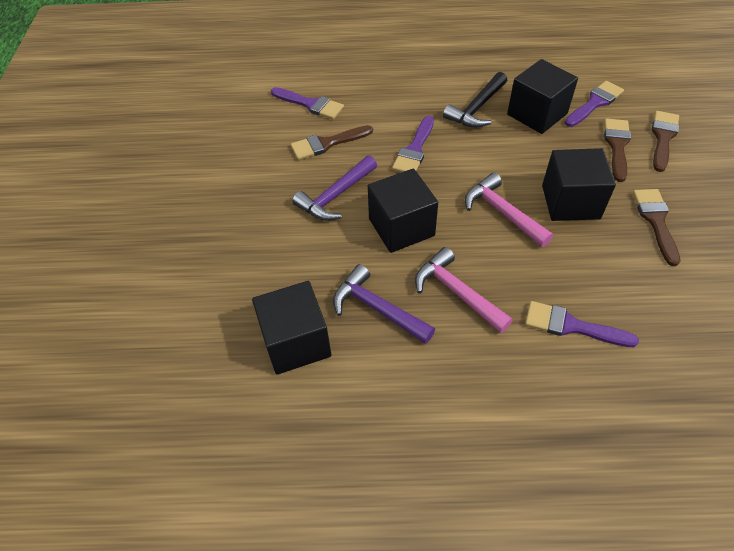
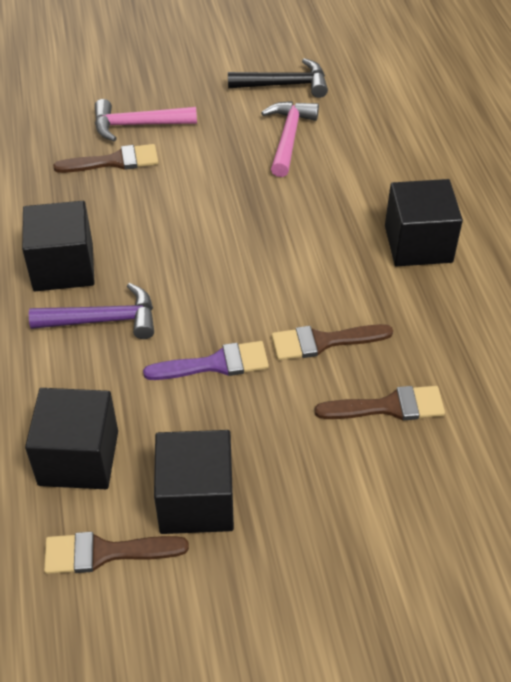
purple brush: [271,87,344,119] [392,116,434,172] [525,301,639,347] [565,81,624,127] = 4 -> [143,341,269,380] = 1
purple hammer: [292,155,377,221] [333,264,435,344] = 2 -> [29,283,154,339] = 1

